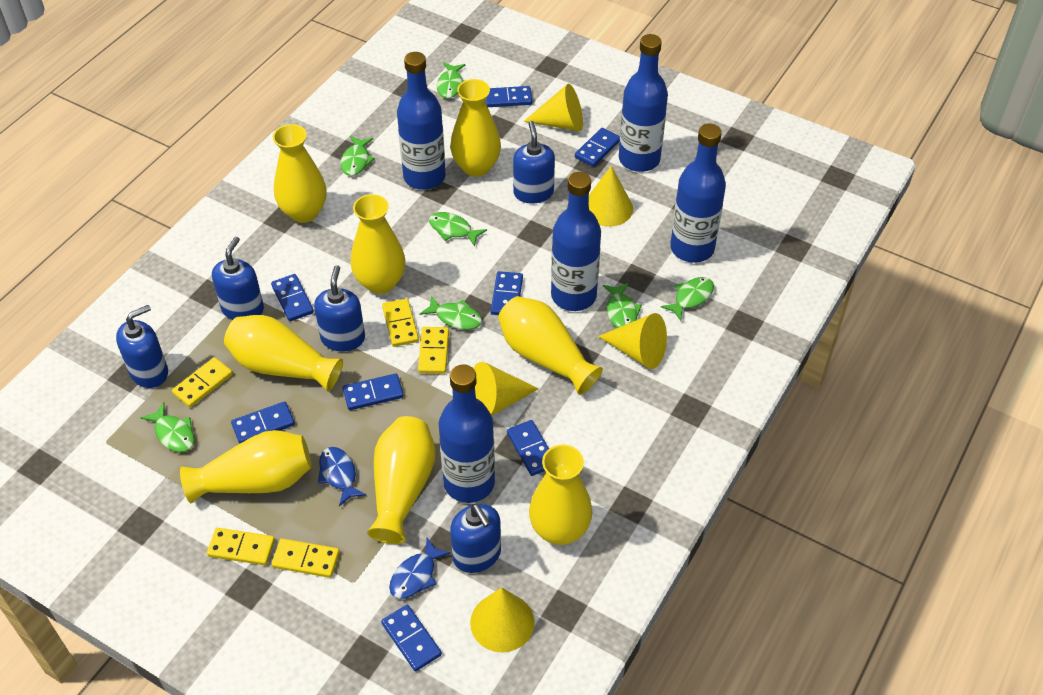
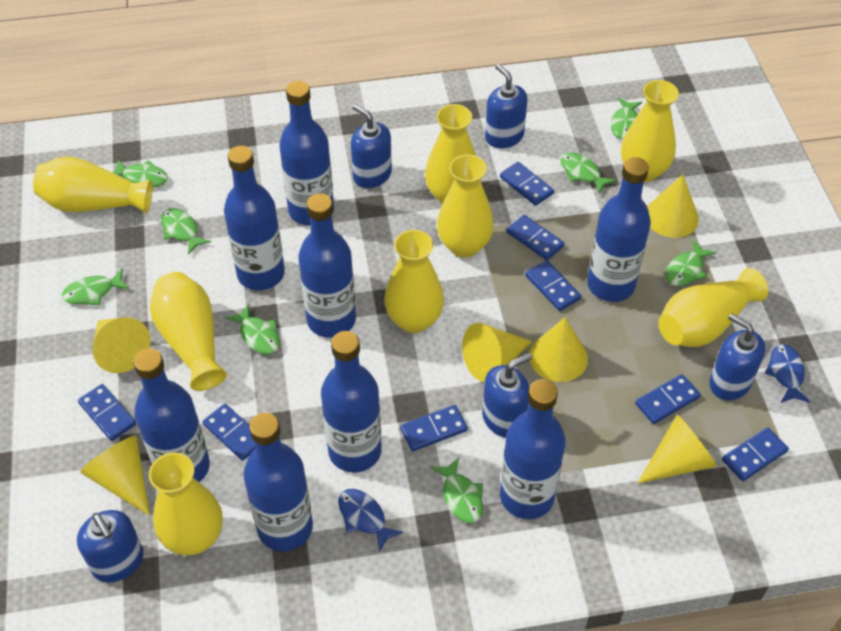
blue bottle: [397,52,446,190] [438,364,495,503] [551,172,601,311] [619,34,668,172] [670,124,726,263] = 5 -> [133,348,210,482] [224,146,285,290] [243,413,313,552] [279,81,334,226] [298,193,356,338] [321,331,382,473] [500,379,566,519] [587,157,651,302] = 8
green fish: [141,403,195,452] [340,136,375,176] [420,296,482,330] [429,212,487,247] [437,63,465,98] [603,283,642,328] [661,277,714,321] = 7 -> [62,268,129,305] [112,160,168,187] [161,208,211,255] [226,304,280,354] [431,458,483,523] [560,152,616,194] [611,98,642,139] [666,240,716,286] = 8
yellow cone: [470,587,535,652] [473,362,539,416] [523,84,583,131] [589,166,633,227] [598,313,667,369] = 5 -> [81,436,150,516] [92,317,151,373] [462,323,532,382] [529,317,588,382] [637,415,717,484] [647,174,699,238] = 6
yellow domino: [172,357,233,408] [207,528,275,565] [271,539,340,578] [382,299,419,347] [418,327,449,374] = 5 -> none = 0

